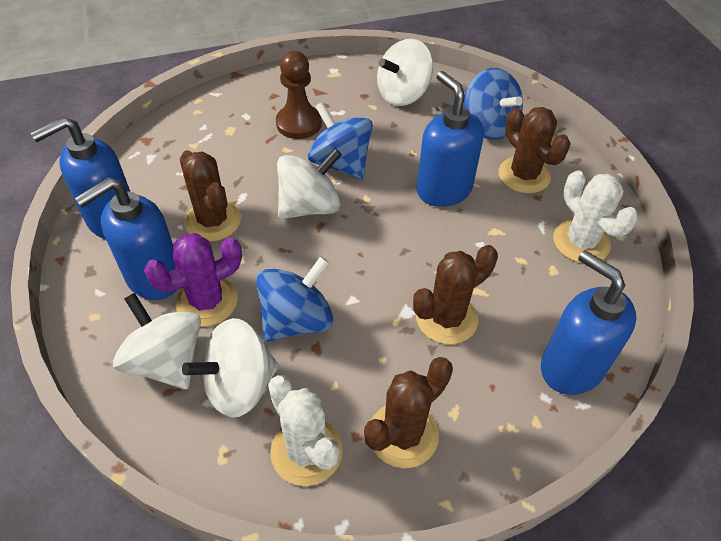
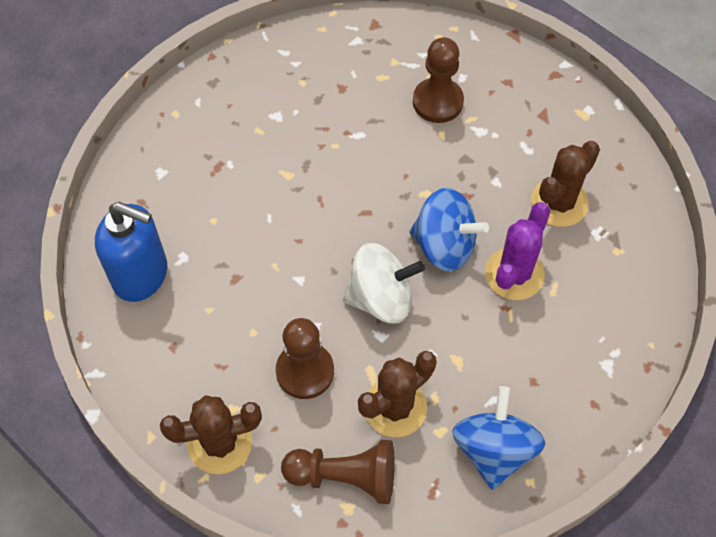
blue soap dispenser: [30,116,130,239] [75,177,176,300] [417,71,484,207] [541,250,636,395] = 4 -> [95,202,167,302] = 1
blue spinning top: [256,256,334,342] [308,102,373,179] [464,68,523,140] = 3 -> [410,188,489,272] [452,386,545,490] = 2
brown cactus: [180,151,241,242] [364,357,453,468] [413,245,498,344] [499,107,571,193] = 4 -> [160,395,262,474] [358,351,437,437] [531,141,600,227] = 3
brown pawn: [276,51,322,139] = 1 -> [276,318,334,399] [281,440,395,504] [413,37,464,123] = 3
white cactus: [268,375,343,486] [553,170,638,263] = 2 -> none = 0
white spinning top: [113,293,201,389] [182,318,279,418] [277,148,342,219] [377,39,433,106] = 4 -> [343,243,425,324] = 1

